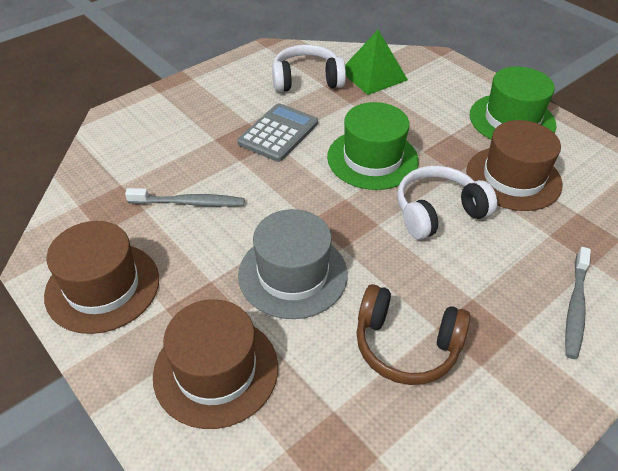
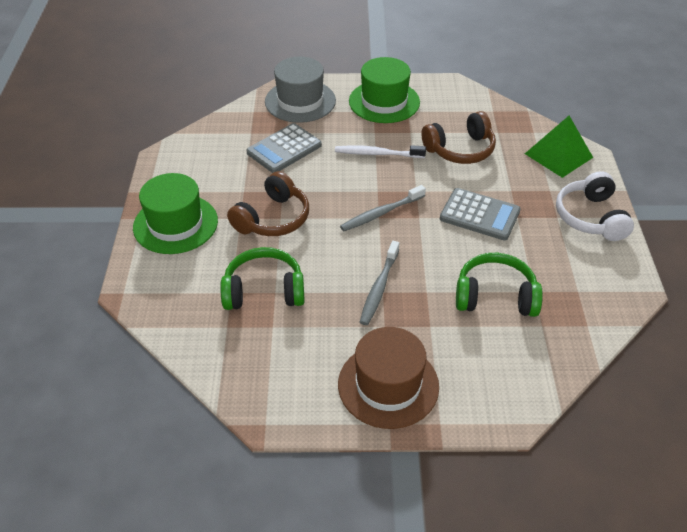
brown hat: [44,221,159,334] [153,299,278,429] [466,120,563,211] = 3 -> [338,327,439,429] = 1
brown headphones: [356,284,471,385] = 1 -> [227,171,309,236] [421,111,496,164] = 2
green headphones: none = 0 -> [220,247,305,310] [456,253,543,317] = 2
grey calculator: [238,103,318,162] = 1 -> [246,123,322,173] [440,188,521,240] = 2
white headphones: [272,45,346,92] [397,166,497,240] = 2 -> [556,171,634,241] = 1
white toothbrush: none = 0 -> [335,145,426,158] = 1

